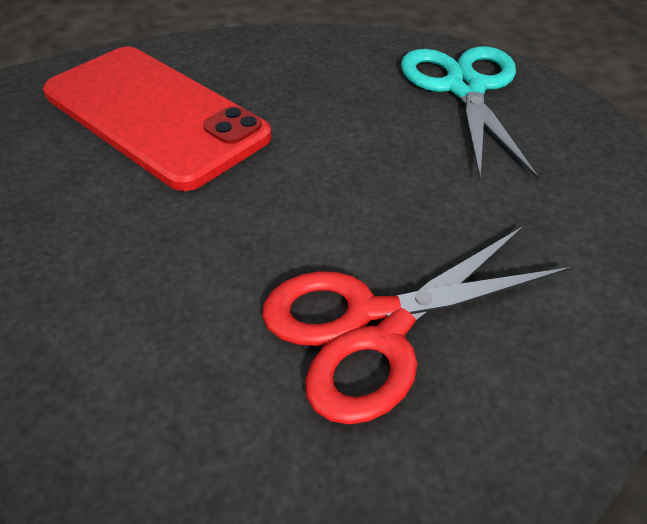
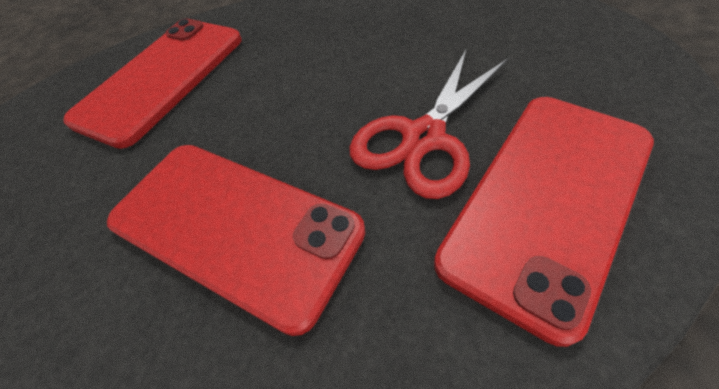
red phone: [43,47,272,191] = 1 -> [63,19,242,149] [107,145,365,336] [434,97,654,347] = 3
turquoise scissors: [401,46,539,180] = 1 -> none = 0

